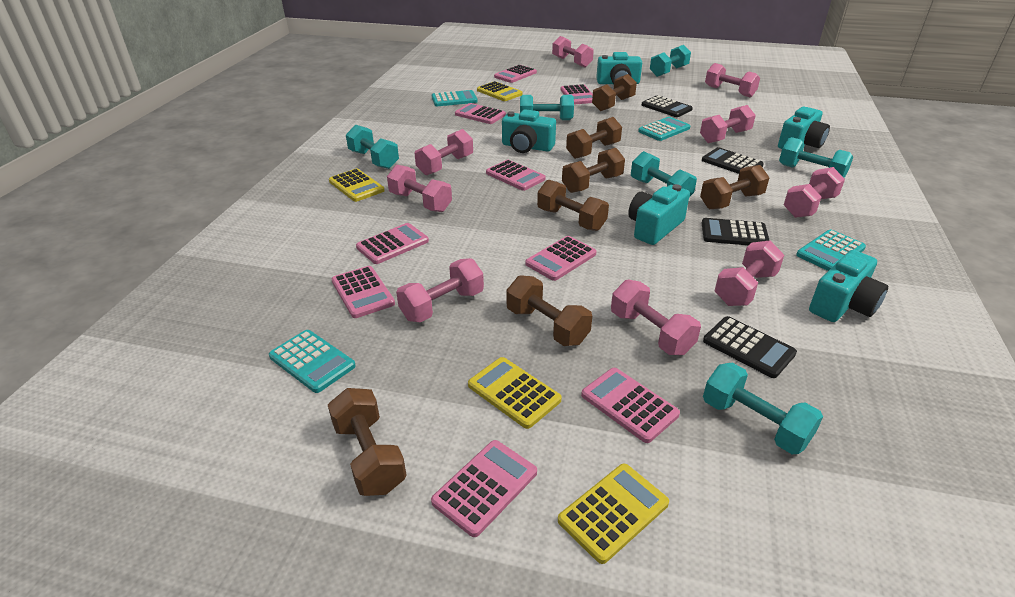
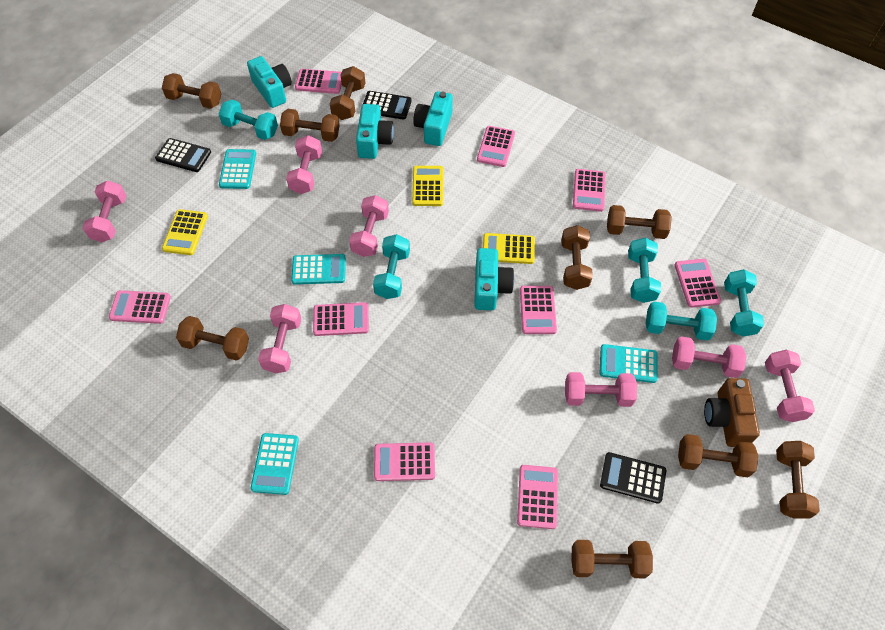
black calculator: [642,95,693,117] [702,147,764,174] [702,218,770,245] [703,316,797,378] = 4 -> [155,138,211,172] [363,91,412,120] [600,452,666,504] = 3
brown camera: none = 0 -> [704,378,760,447] = 1
brown dumbbell: [328,388,407,496] [506,275,592,346] [537,180,609,231] [562,148,625,193] [566,117,622,159] [592,74,637,111] [700,165,769,209] = 7 -> [162,73,221,109] [176,316,249,361] [280,109,340,142] [330,66,365,120] [561,225,593,290] [571,540,653,578] [607,205,672,239] [678,434,758,477] [776,441,820,519] = 9
pink dumbbell: [387,165,452,212] [396,258,484,322] [415,129,473,175] [552,36,594,67] [611,279,701,355] [700,105,756,143] [705,63,760,97] [715,241,784,306] [784,167,845,218] = 9 -> [83,181,127,242] [258,304,301,373] [286,135,322,194] [349,195,389,257] [565,372,637,407] [672,337,747,378] [765,350,815,422] = 7
turquoise camera: [502,109,556,153] [596,52,642,84] [628,184,690,245] [778,107,830,149] [809,250,888,322] = 5 -> [247,56,292,108] [356,104,394,159] [413,91,453,146] [474,248,514,310] = 4
turquoise dumbbell: [346,124,399,169] [520,95,574,120] [631,151,697,197] [650,45,691,77] [703,363,823,454] [779,137,853,178] = 6 -> [219,100,278,140] [373,234,410,299] [628,238,661,303] [646,302,717,341] [724,269,764,337] = 5
yellow calculator: [329,169,385,202] [468,357,562,429] [477,81,523,101] [558,464,669,564] = 4 -> [162,209,208,255] [412,166,444,206] [483,233,535,264] = 3

